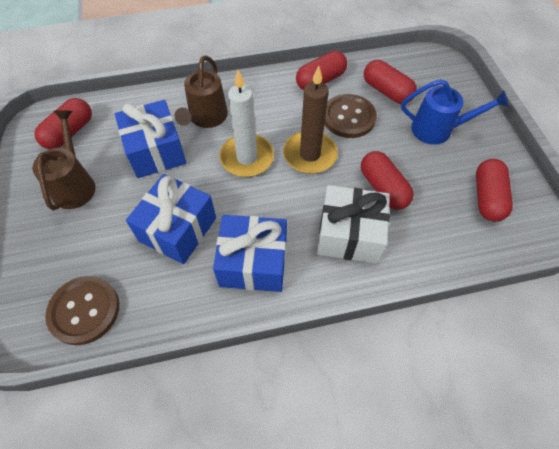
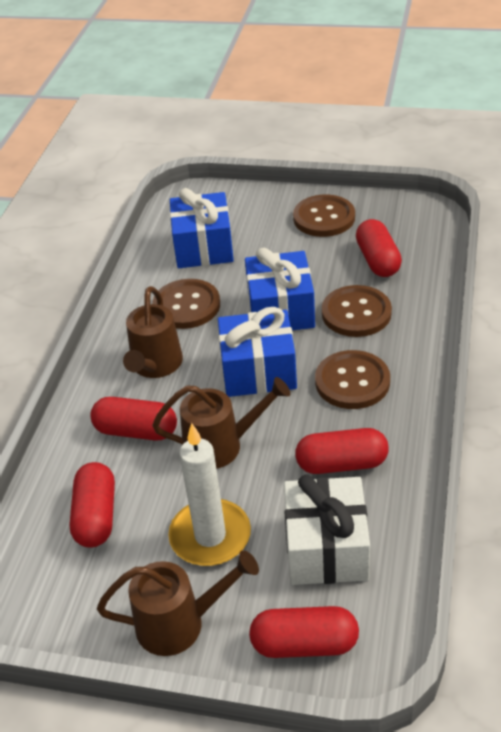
blue watering can: [401,79,509,145] = 1 -> none = 0
brown button: [45,276,119,345] [324,94,377,138] = 2 -> [152,279,220,329] [293,195,355,237] [315,350,390,409] [322,285,392,337] = 4
brown candle: [283,66,338,174] = 1 -> none = 0
brown watering can: [32,110,96,210] [175,55,228,128] = 2 -> [97,550,259,656] [123,286,183,378] [152,377,291,469] = 3

